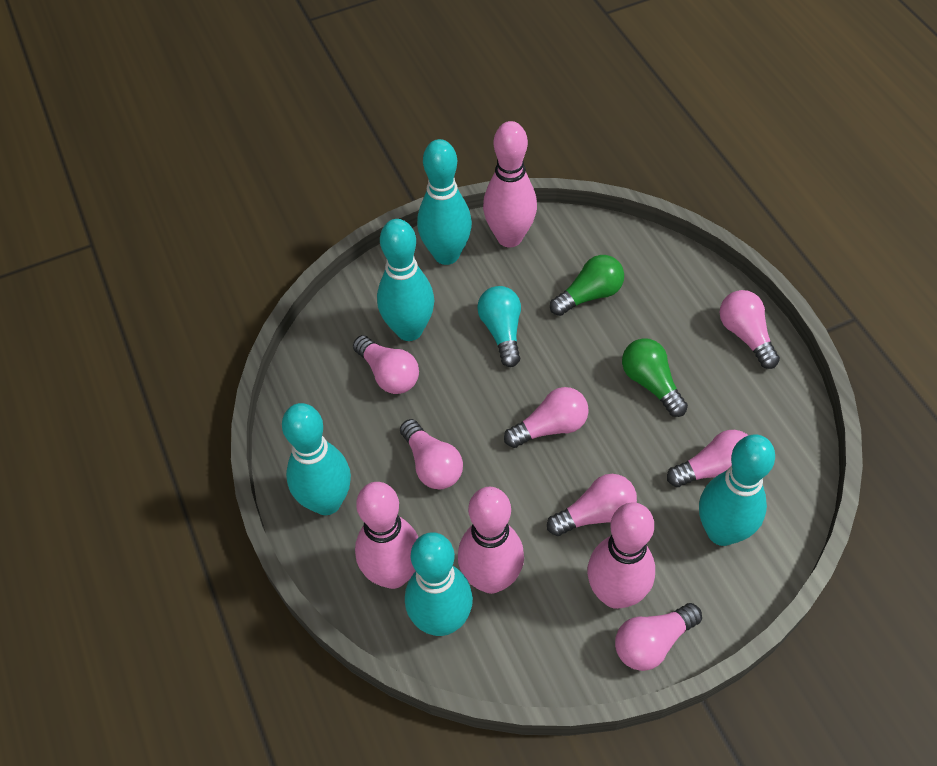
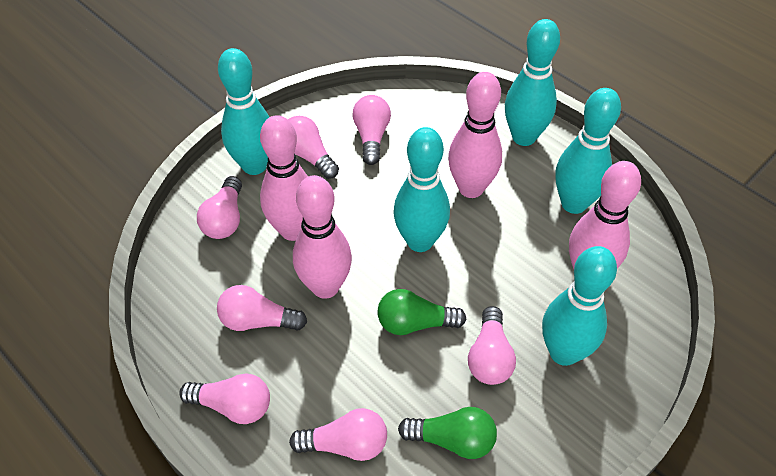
turquoise light bulb: [477,286,521,367] = 1 -> none = 0

